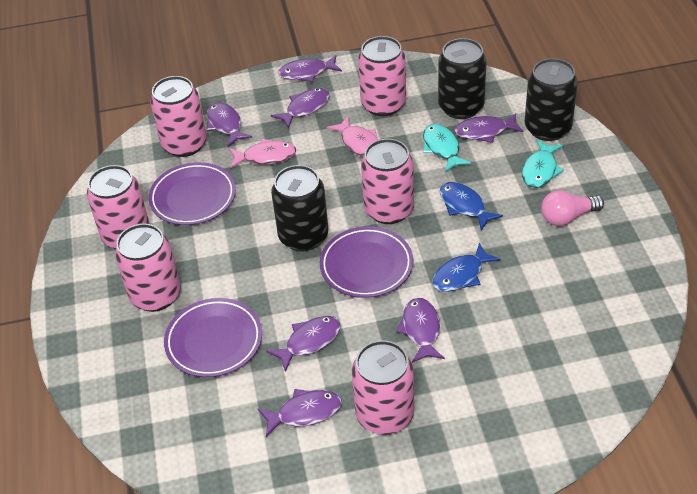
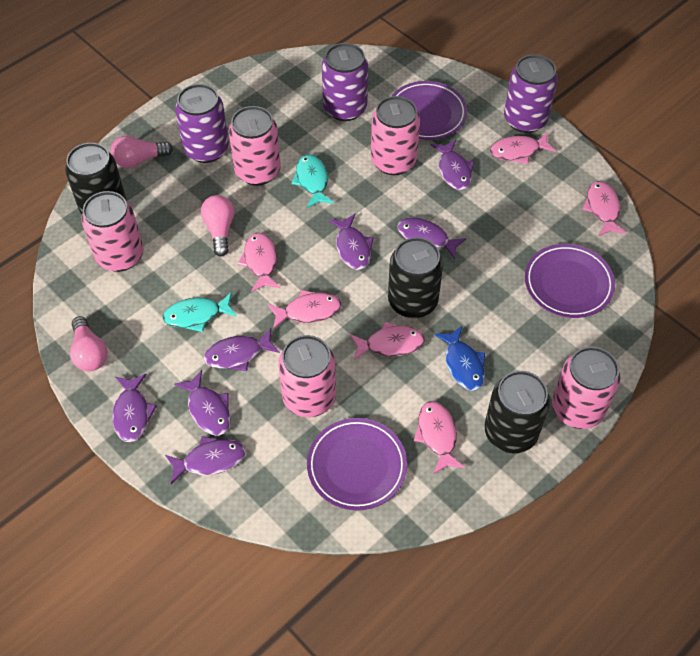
blue fish: [432,242,501,292] [440,182,503,231] = 2 -> [434,326,485,391] = 1
pink can: [87,165,150,249] [115,224,181,312] [150,76,207,157] [352,340,414,435] [358,36,406,116] [361,139,414,224] = 6 -> [81,191,144,272] [229,106,281,186] [278,335,336,417] [371,96,420,175] [552,347,621,429] = 5
pink fish: [229,139,297,168] [327,116,378,157] = 2 -> [238,233,280,292] [268,290,341,329] [350,322,425,360] [414,401,465,474] [490,132,556,164] [582,181,627,236] = 6
pink light bulb: [541,190,604,226] = 1 -> [70,316,108,371] [110,136,173,168] [201,195,234,256] = 3
purple can: none = 0 -> [175,84,229,163] [322,43,368,121] [504,54,558,133] = 3

